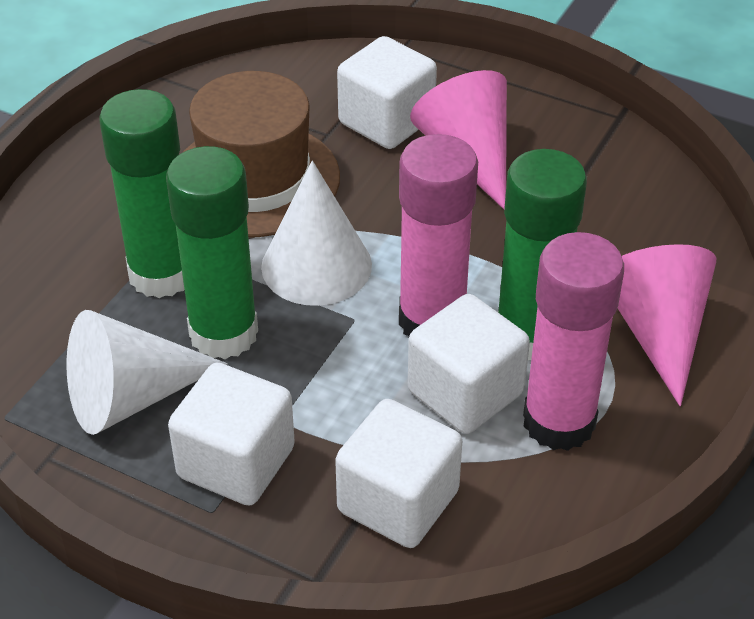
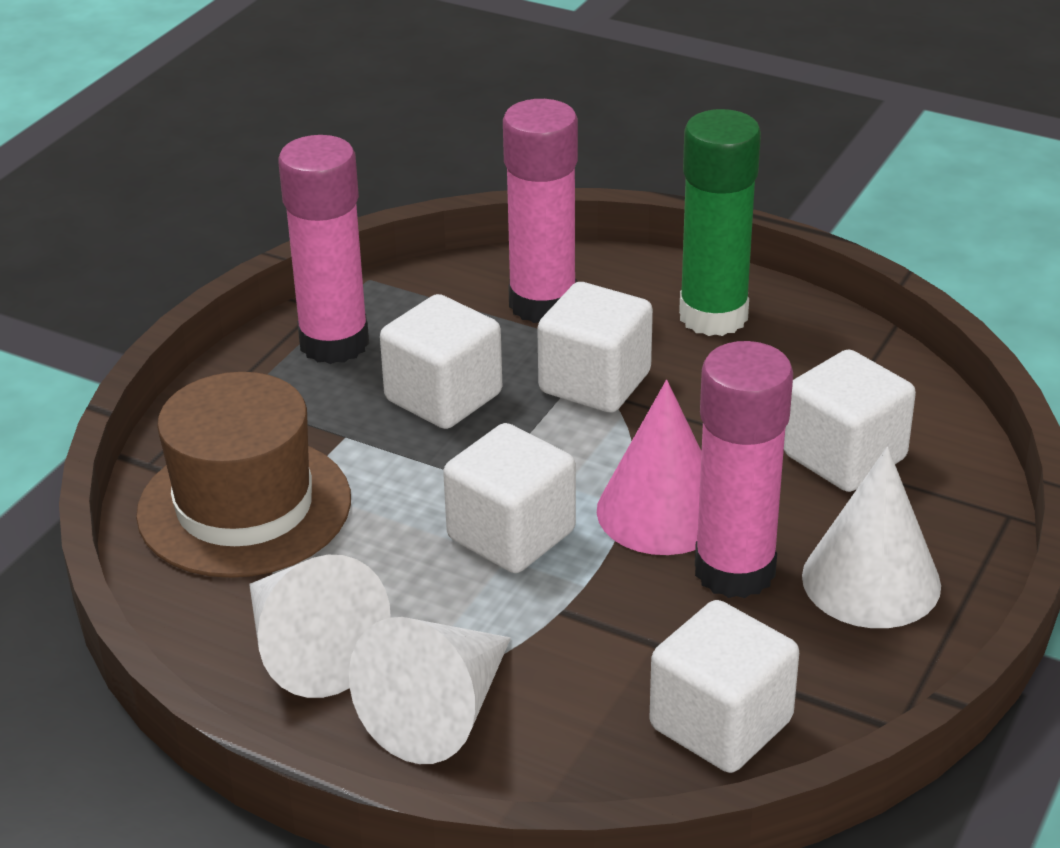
green glue stick: [99,89,184,298] [166,146,258,359] [498,149,587,360] = 3 -> [679,109,761,336] = 1
pink cone: [410,70,507,209] [618,244,716,406] = 2 -> [597,380,702,555] = 1
pink glue stick: [399,134,478,336] [523,232,624,451] = 2 -> [278,135,369,364] [503,99,578,323] [695,341,793,598] = 3
white cone: [66,310,228,435] [261,161,372,306] = 2 -> [249,555,391,698] [349,617,511,764] [802,447,941,628] = 3
white cube: [168,363,295,506] [335,399,462,548] [337,36,437,149] [408,294,530,434] = 4 -> [380,294,502,429] [443,423,576,573] [537,282,653,412] [650,600,799,773] [784,349,916,492] = 5

